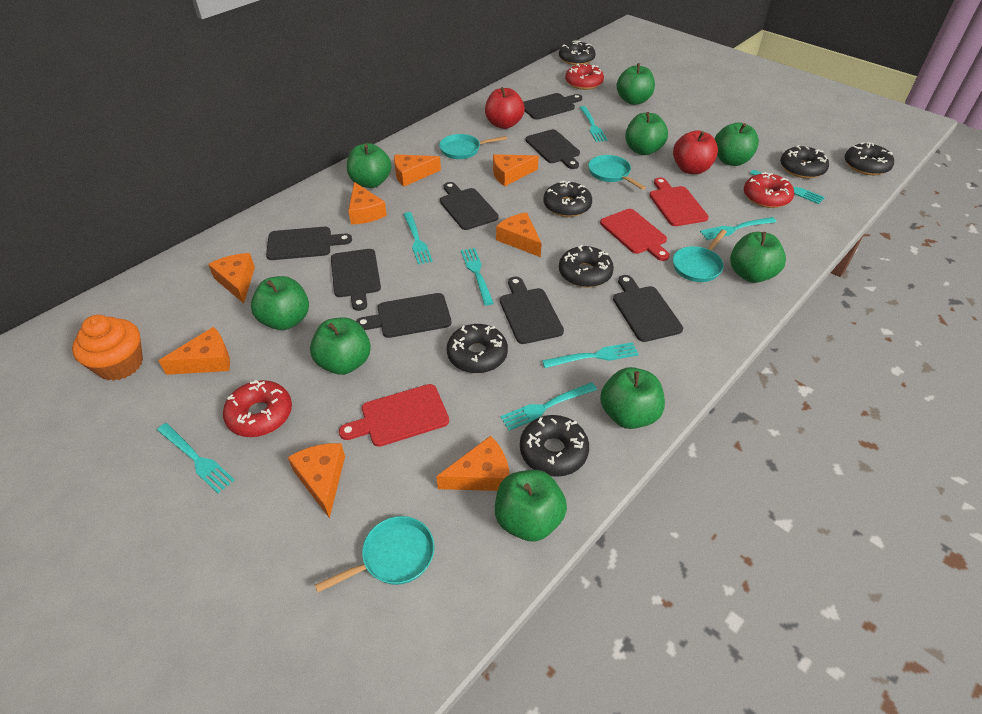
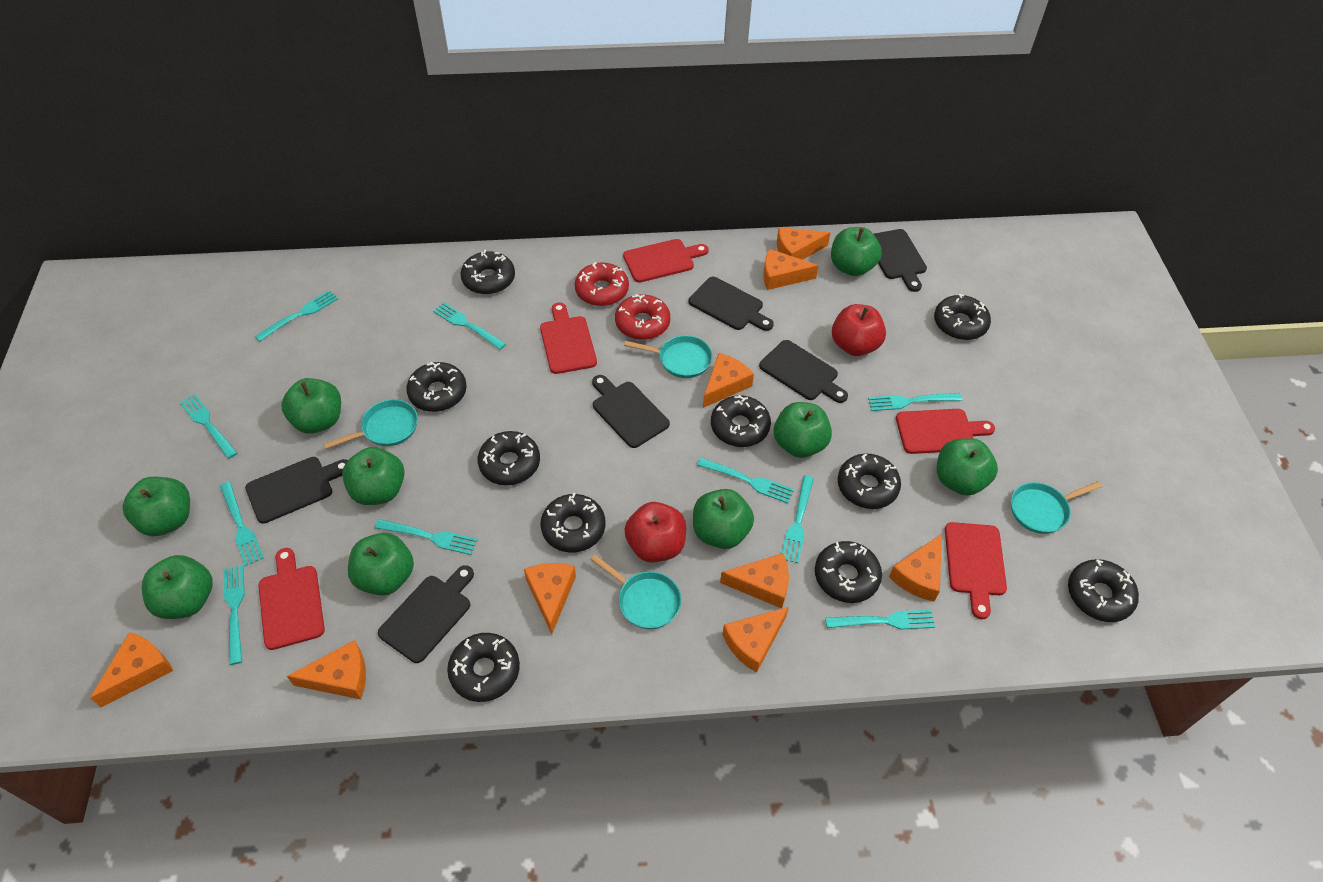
black cutting board: [266,227,352,260] [331,249,381,311] [356,293,452,338] [440,182,499,230] [500,277,564,344] [523,93,582,120] [526,129,580,169] [613,275,683,342] = 8 -> [245,457,348,524] [378,565,474,663] [592,375,670,448] [688,277,774,331] [759,340,848,403] [874,229,927,292] = 6
black donut: [447,324,508,373] [520,415,589,477] [543,181,592,217] [559,40,596,65] [559,245,614,287] [780,145,829,178] [845,142,894,175] = 7 -> [406,362,467,412] [447,633,520,702] [460,250,515,294] [478,431,540,485] [541,493,605,553] [711,395,771,447] [815,541,882,603] [838,453,901,509] [934,294,991,340] [1068,559,1139,622] = 10
orange cheese: [159,327,230,375] [208,253,255,303] [288,443,345,518] [348,182,387,224] [394,154,441,187] [436,436,509,491] [493,154,539,187] [496,212,542,257] = 8 -> [90,632,173,707] [287,640,366,699] [524,563,576,634] [703,353,754,408] [720,553,789,609] [722,607,789,672] [764,249,819,290] [777,227,831,260] [889,534,942,602] = 9
orange cupcake: [72,315,143,381] = 1 -> none = 0
red cutting board: [339,384,449,447] [600,209,670,261] [649,177,709,226] = 3 -> [258,548,325,650] [540,303,597,374] [623,239,709,283] [896,409,995,454] [945,522,1007,619] = 5
red donut: [223,380,292,437] [565,63,604,90] [744,172,794,208] = 3 -> [575,262,629,306] [615,294,670,340] = 2
turquoise fork: [157,423,235,493] [403,212,433,265] [461,248,493,305] [500,382,597,431] [542,342,639,368] [579,106,608,142] [700,217,776,240] [750,170,825,204] = 8 -> [179,394,237,459] [220,482,263,566] [224,565,245,665] [255,290,338,342] [375,519,478,555] [433,302,506,350] [697,458,794,503] [781,475,814,563] [825,610,935,630] [868,393,962,411] = 10

